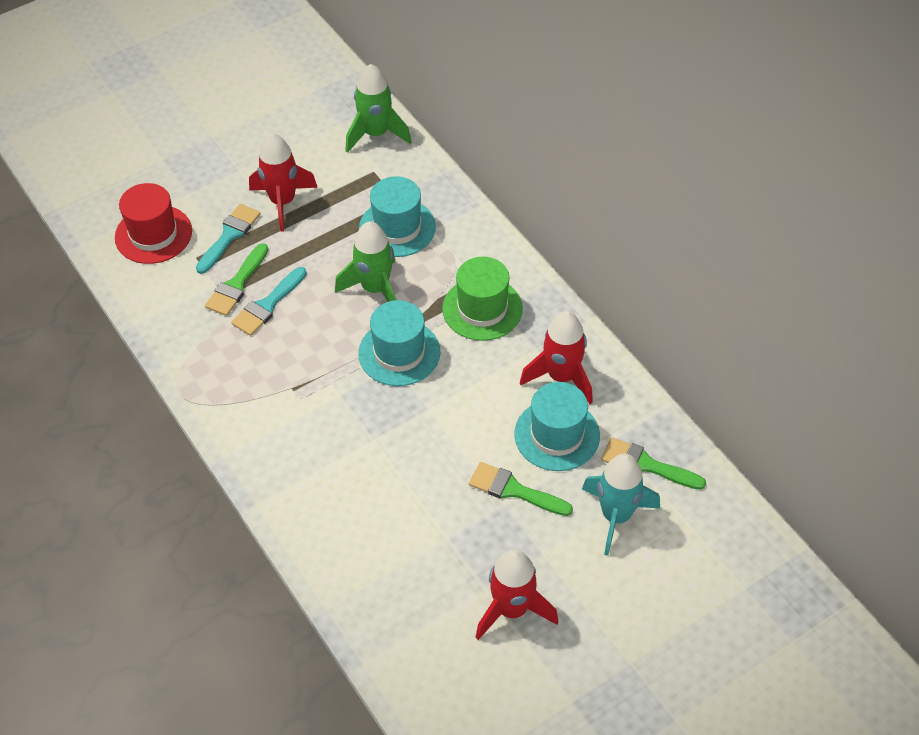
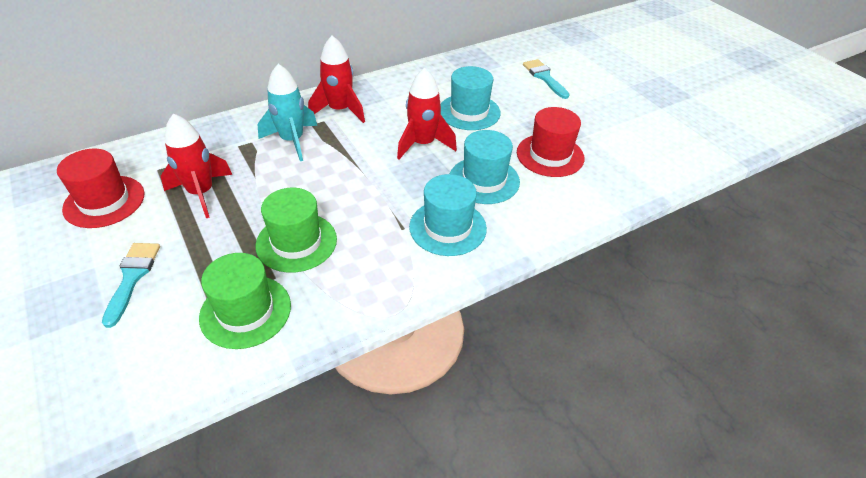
green brush: [205,243,268,316] [469,462,573,516] [601,437,706,490] = 3 -> none = 0
green hat: [442,257,523,341] = 1 -> [199,253,291,349] [255,188,337,273] = 2
green rocket: [335,221,397,302] [346,64,411,153] = 2 -> none = 0
red hat: [115,183,192,264] = 1 -> [57,149,144,228] [517,107,585,177] = 2

